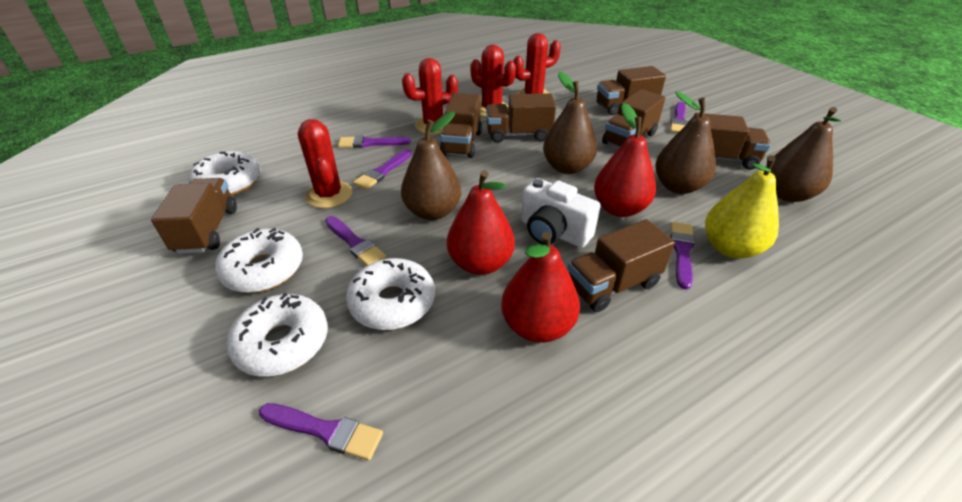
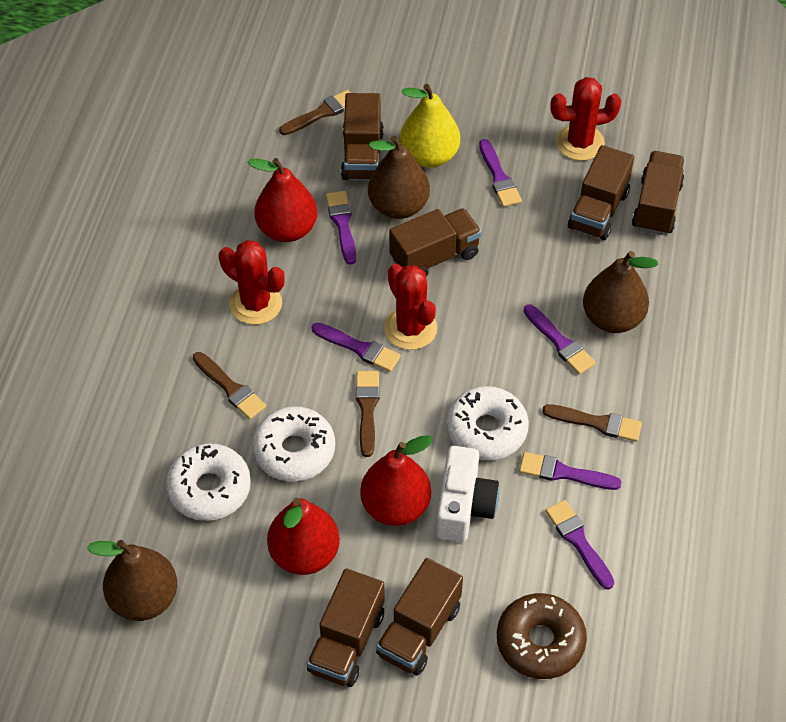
brown brush: none = 0 -> [193,352,266,419] [279,90,350,135] [356,371,380,457] [542,404,642,442] = 4
brown donut: none = 0 -> [497,593,587,679] = 1
brown pear: [401,111,461,220] [543,71,597,174] [655,91,716,194] [771,107,841,202] = 4 -> [87,540,177,621] [368,136,430,219] [583,251,658,333] = 3
brown truck: [151,178,237,254] [440,93,482,158] [486,93,556,143] [567,219,675,312] [597,66,666,116] [602,89,665,148] [694,113,771,170] = 7 -> [307,568,385,687] [341,93,384,180] [376,558,463,676] [389,208,482,276] [568,145,634,240] [632,151,685,235] = 6
red cactus: [298,119,352,208] [402,58,458,134] [470,45,516,117] [513,33,561,94] = 4 -> [219,240,284,325] [384,264,437,350] [550,77,621,161] = 3
white donut: [188,151,261,196] [215,228,303,293] [227,293,328,377] [346,258,435,330] = 4 -> [166,443,251,521] [252,406,335,482] [446,386,529,460] = 3

